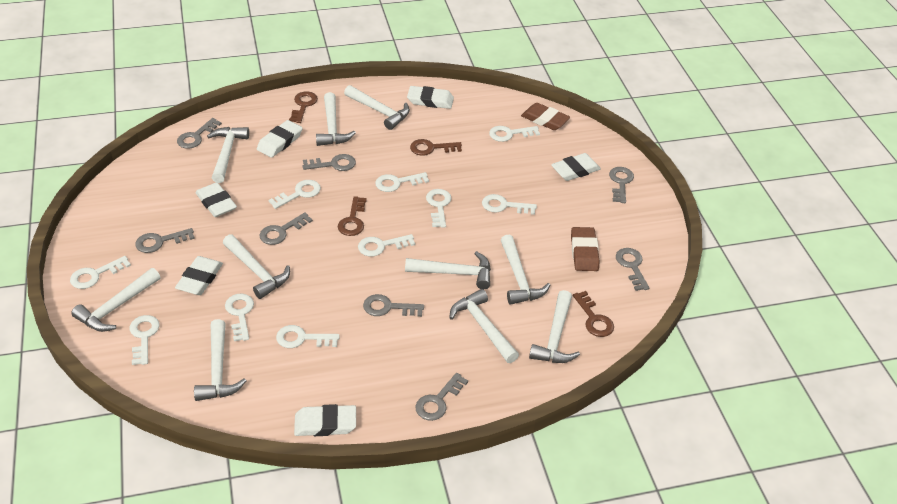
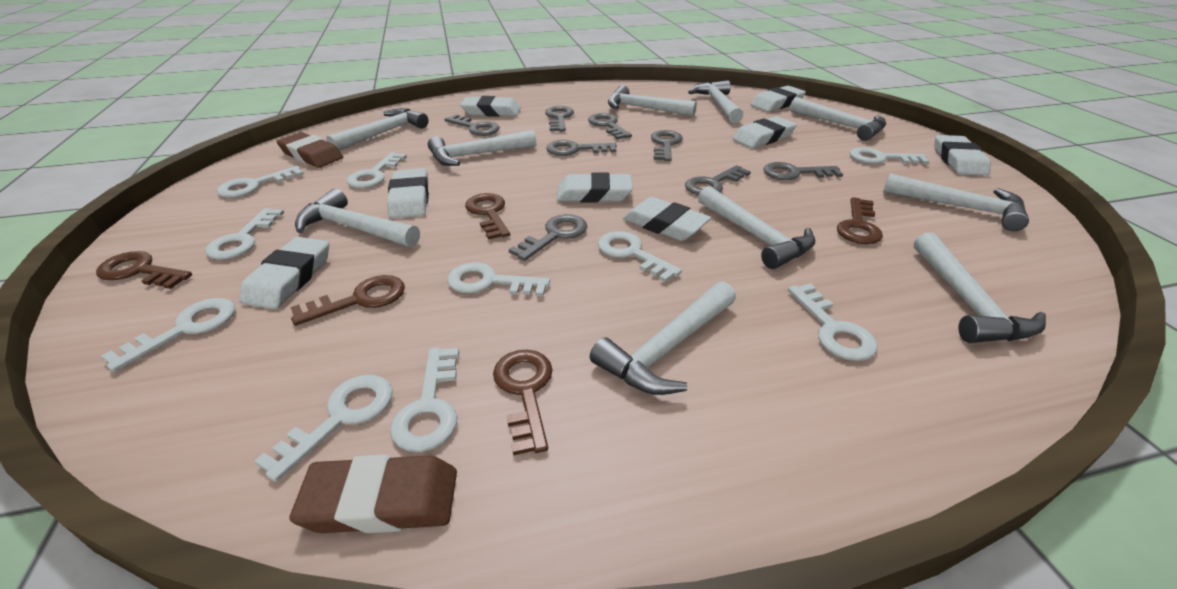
brown key: [289,91,318,123] [338,196,367,236] [410,139,462,156] [573,291,614,337] = 4 -> [96,251,192,289] [290,275,405,326] [465,193,510,240] [493,350,553,455] [837,197,883,244] = 5
white eraser: [175,256,223,295] [195,182,237,217] [257,120,302,158] [294,404,356,436] [407,86,454,109] [551,153,601,181] = 6 -> [239,237,329,309] [387,168,429,219] [460,96,521,117] [557,173,633,203] [623,197,711,241] [733,116,797,148] [750,86,806,112] [934,135,991,176] = 8

